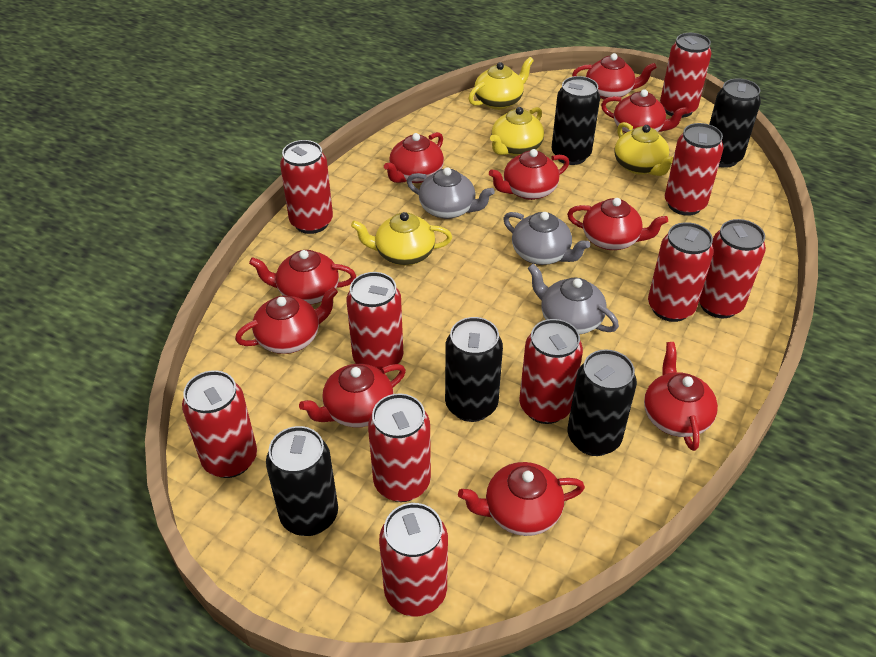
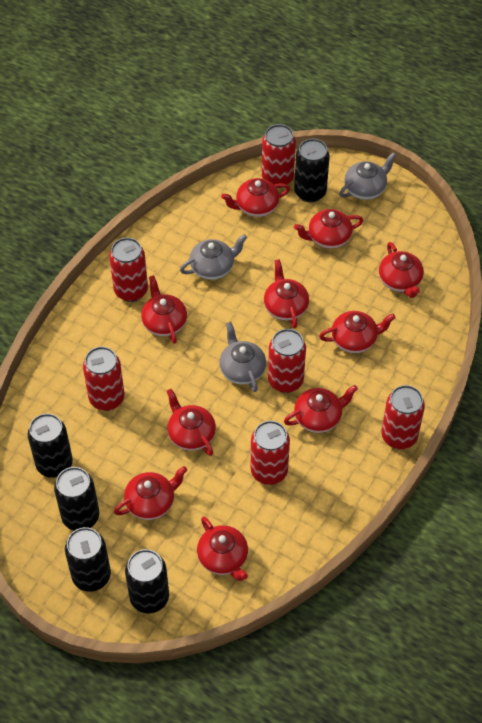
red can: [182,370,257,478] [280,140,333,234] [347,272,403,370] [368,394,431,502] [379,503,448,616] [519,319,583,424] [648,222,714,322] [660,33,712,118] [665,123,724,216] [699,219,766,318] = 10 -> [83,347,125,411] [109,237,148,302] [251,421,290,485] [262,124,296,188] [268,329,306,393] [381,385,425,449] = 6
yellow teapot: [351,212,452,265] [468,57,534,110] [490,107,544,156] [615,122,673,176] = 4 -> none = 0

